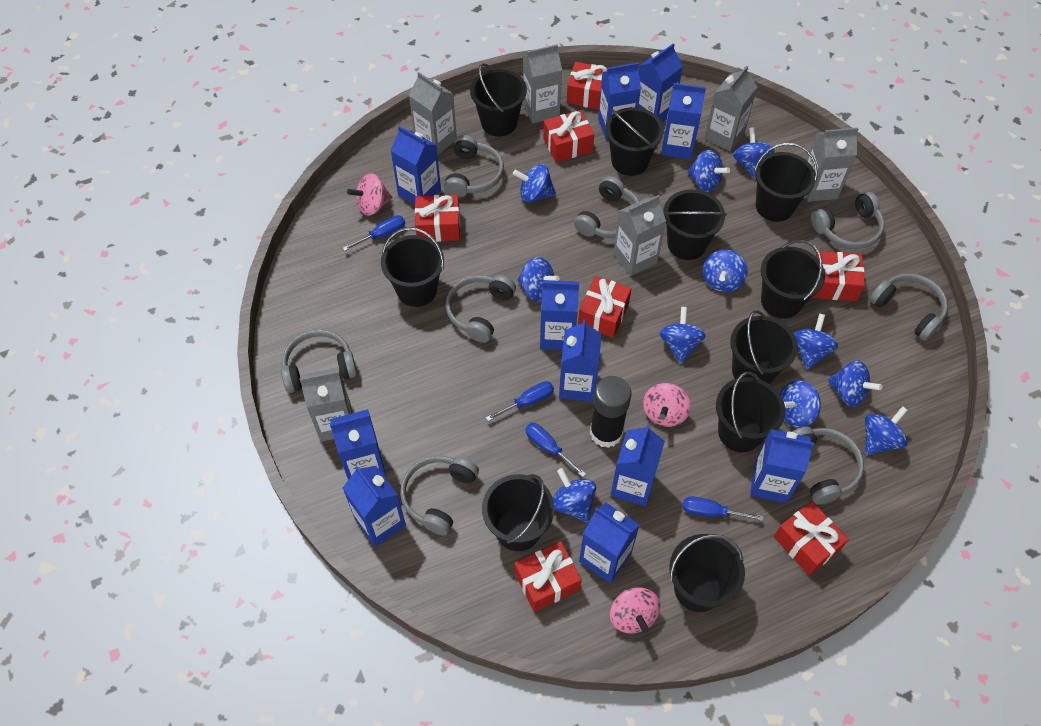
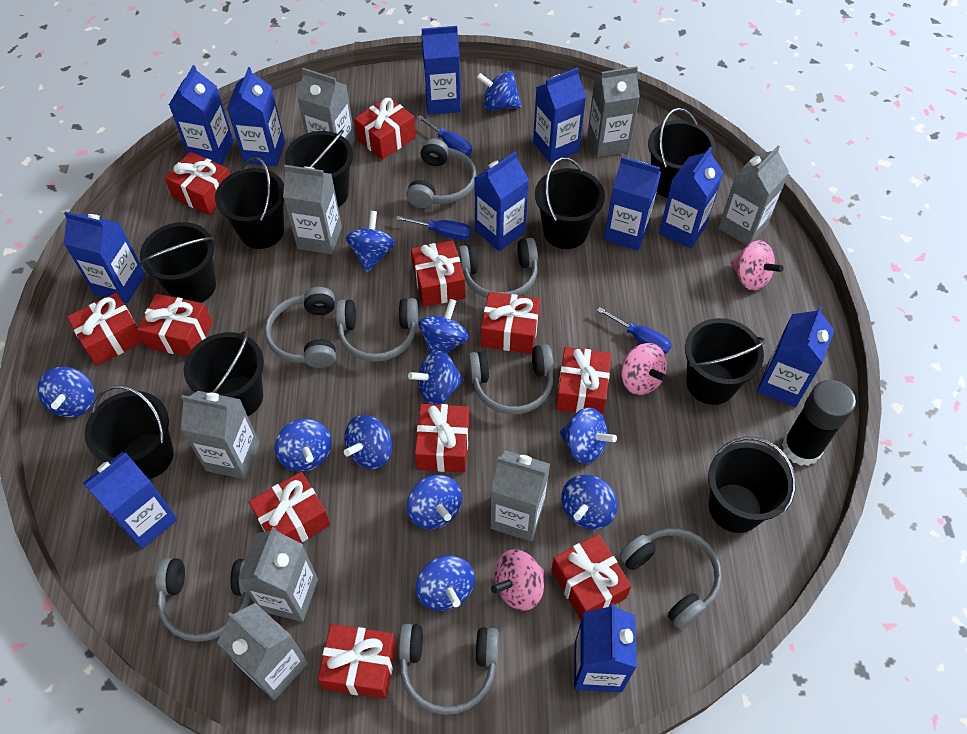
black bucket: [381,227,444,307] [470,63,527,136] [482,474,555,551] [605,107,664,176] [663,189,727,260] [669,534,745,612] [716,372,786,452] [730,310,798,384] [754,142,818,222] [761,240,825,319] = 10 -> [85,385,174,479] [140,222,216,303] [184,331,264,416] [215,157,284,249] [285,130,353,207] [535,157,605,249] [648,108,716,198] [685,318,765,405] [708,436,796,533] = 9
blue screwdriver: [343,215,405,251] [486,381,554,421] [525,423,586,477] [683,496,764,521] = 4 -> [396,216,471,240] [417,115,472,156] [597,307,672,354] = 3
grey carton: [299,367,352,442] [409,72,457,156] [523,44,562,123] [613,195,666,276] [704,66,757,151] [806,128,858,202] = 6 -> [181,391,260,479] [217,603,308,700] [238,527,318,622] [283,165,342,254] [297,68,355,146] [490,450,550,542] [587,66,640,158] [718,146,789,245] = 8
red gift: [415,195,460,242] [515,541,582,612] [543,110,594,162] [567,62,607,109] [578,276,631,338] [774,501,849,575] [813,251,865,301] = 7 -> [67,293,144,366] [137,294,212,357] [165,152,230,216] [249,472,331,543] [318,624,397,699] [354,96,416,160] [411,240,465,307] [415,404,469,472] [481,292,540,354] [551,534,631,620] [556,347,611,416] = 11

